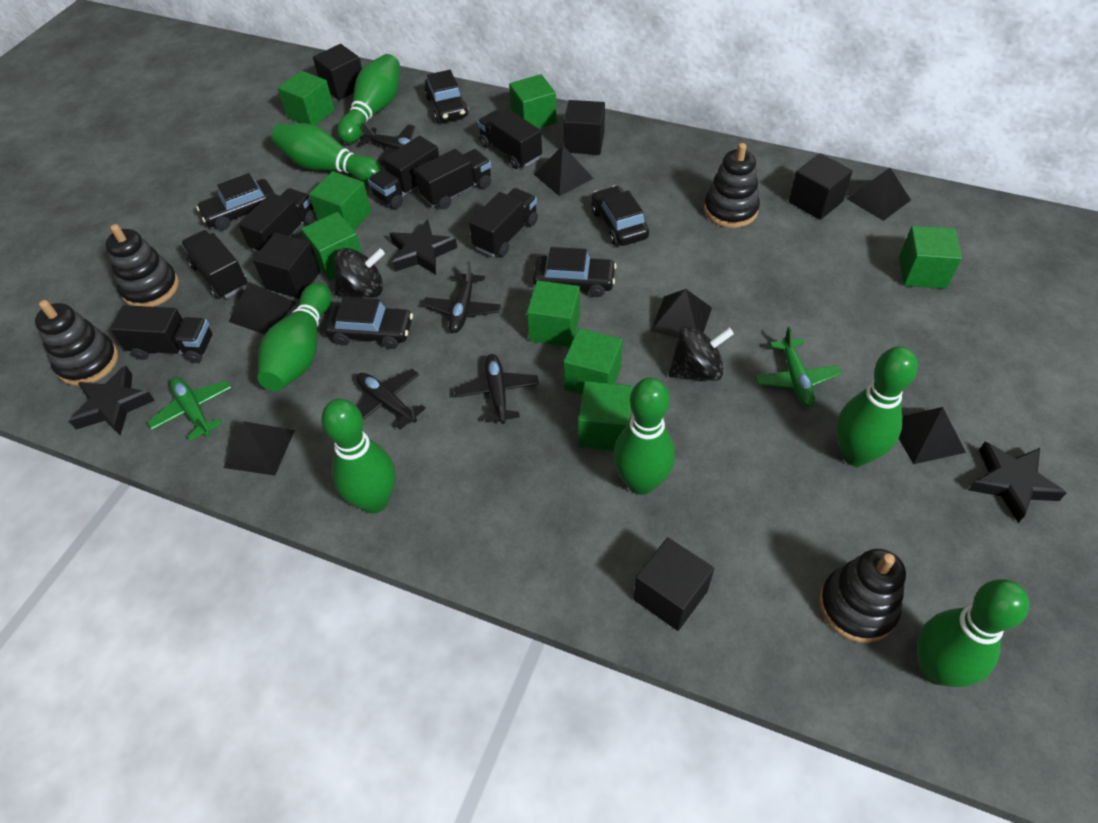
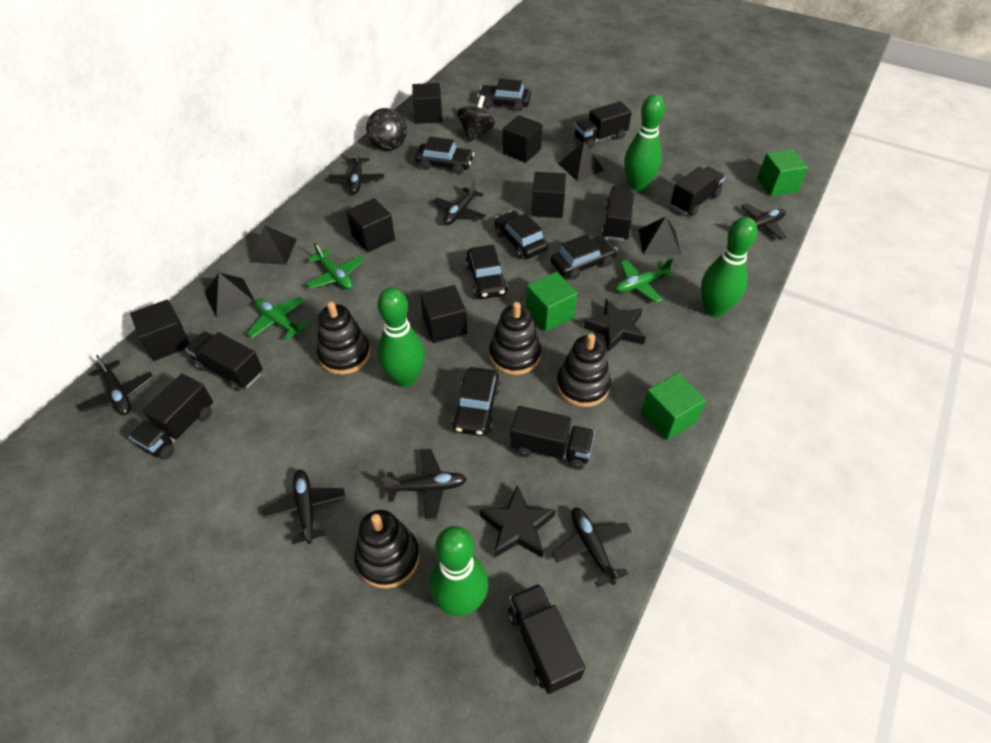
black car: [196,173,275,230] [325,297,413,349] [425,70,469,122] [533,247,617,297] [591,186,649,246] = 5 -> [415,137,474,174] [452,367,500,436] [466,245,508,299] [478,79,531,111] [494,211,548,259] [551,234,617,280] = 6
black cube: [253,233,321,299] [313,44,362,100] [564,100,605,155] [633,537,714,631] [789,153,853,220] = 5 -> [130,299,190,361] [346,198,395,253] [412,83,443,124] [420,285,467,343] [502,115,543,163] [531,172,566,218] = 6
black plane: [356,369,426,430] [359,122,415,165] [423,261,501,333] [454,354,539,424] = 4 -> [78,355,154,415] [263,469,346,544] [328,147,384,194] [382,449,467,521] [433,180,486,225] [552,508,632,587] [733,203,786,240] = 7
black pyramid: [223,421,295,476] [228,282,296,335] [534,145,594,196] [651,289,712,338] [846,168,911,221] [899,407,966,464] = 6 -> [205,273,255,318] [249,225,297,265] [558,142,605,181] [639,217,681,255] = 4
black star: [69,366,155,436] [389,219,457,275] [968,442,1067,523] = 3 -> [480,485,556,558] [584,299,646,352] = 2
green bowling pin: [257,282,332,391] [271,123,383,184] [321,399,395,513] [337,54,400,144] [613,377,675,495] [836,346,918,466] [917,579,1029,687] = 7 -> [378,287,425,387] [429,526,489,616] [624,94,665,192] [701,217,758,317] = 4
green cube: [278,70,335,125] [301,212,362,280] [309,171,372,230] [509,74,557,129] [527,280,580,347] [564,328,623,395] [578,381,633,451] [899,226,962,289] = 8 -> [526,272,578,332] [641,372,706,440] [757,149,808,196] = 3
green plane: [147,377,231,441] [755,326,841,407] = 2 -> [247,296,308,340] [306,242,364,289] [615,258,675,302] = 3

